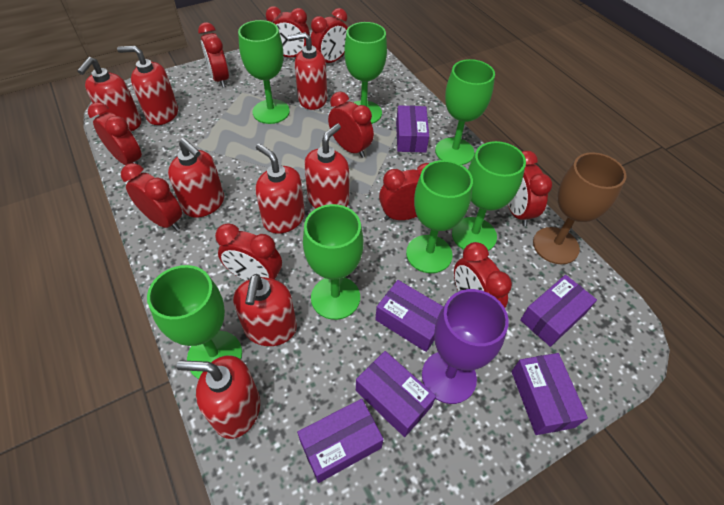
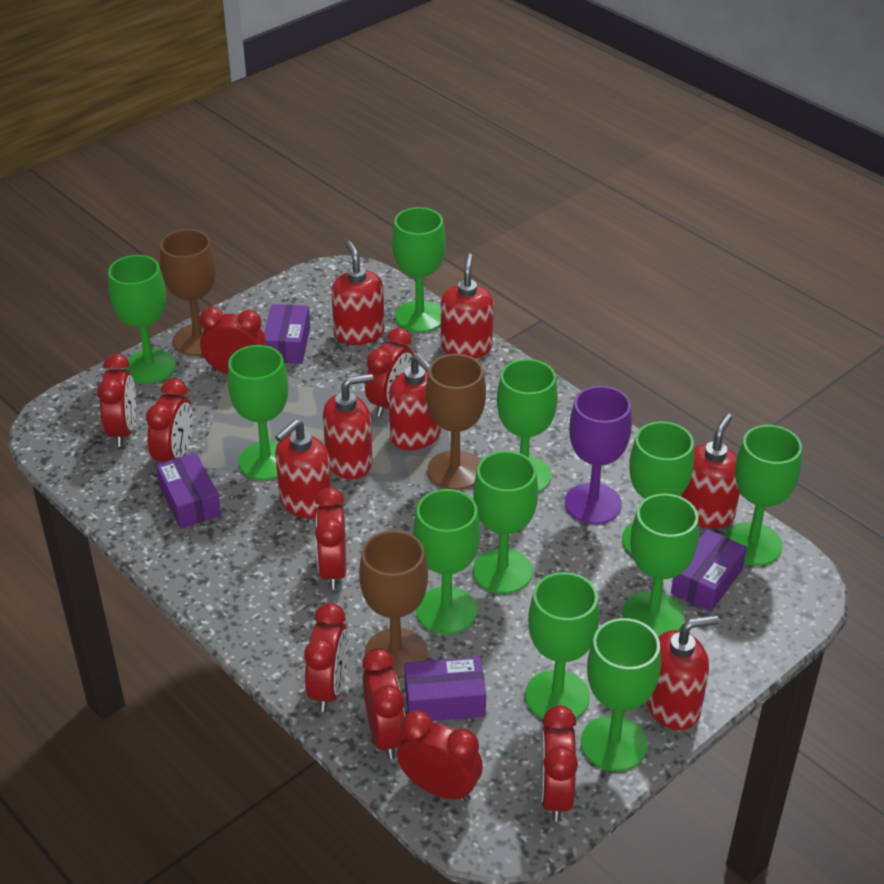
brown goblet: [533,152,626,264] = 1 -> [160,229,216,356] [359,530,428,678] [426,354,486,490] = 3
green goblet: [147,265,242,379] [238,20,290,124] [303,204,363,320] [344,22,387,124] [406,160,473,273] [435,59,495,165] [452,141,526,251] = 7 -> [108,255,176,384] [228,345,288,480] [392,207,446,332] [414,489,480,634] [473,451,538,594] [497,359,558,493] [525,572,600,719] [581,618,661,771] [622,421,694,555] [622,494,699,636] [724,425,802,566] = 11
purple box: [297,399,384,483] [356,351,436,437] [375,280,444,352] [396,105,429,153] [511,353,588,435] [520,275,597,347] = 6 -> [156,452,221,529] [264,304,310,364] [404,657,486,721] [671,529,747,612] = 4
red clock: [88,102,142,165] [121,163,182,231] [198,22,229,88] [215,223,282,281] [266,6,310,57] [311,8,348,63] [328,92,374,158] [379,163,429,220] [454,242,512,308] [507,151,552,226] = 10 -> [97,354,136,447] [146,379,193,462] [199,307,267,374] [304,603,348,712] [315,488,346,590] [362,648,405,759] [365,328,414,416] [397,710,483,802] [540,705,578,821] = 9
red soap dispenser: [77,57,141,131] [117,46,178,125] [168,139,224,218] [177,355,260,439] [233,274,297,346] [256,143,305,234] [288,32,327,110] [304,123,349,208] = 8 -> [275,420,331,518] [323,374,373,479] [331,241,385,345] [389,354,441,450] [441,253,494,358] [646,615,719,730] [680,414,740,528] = 7

